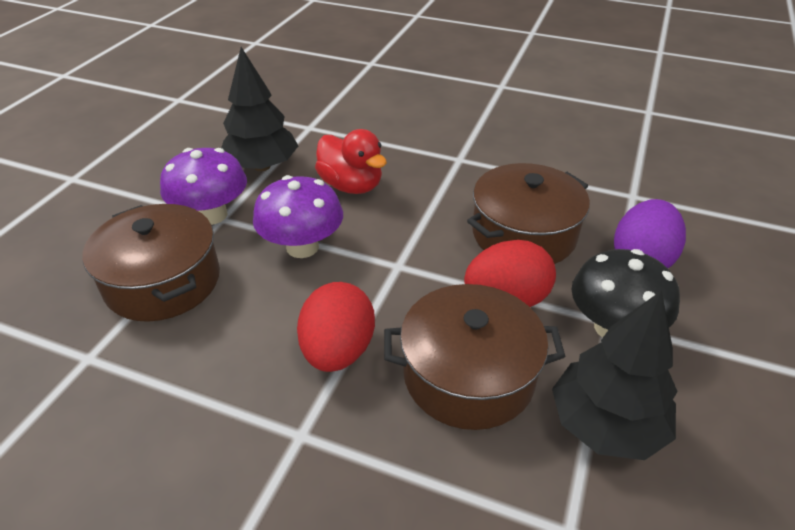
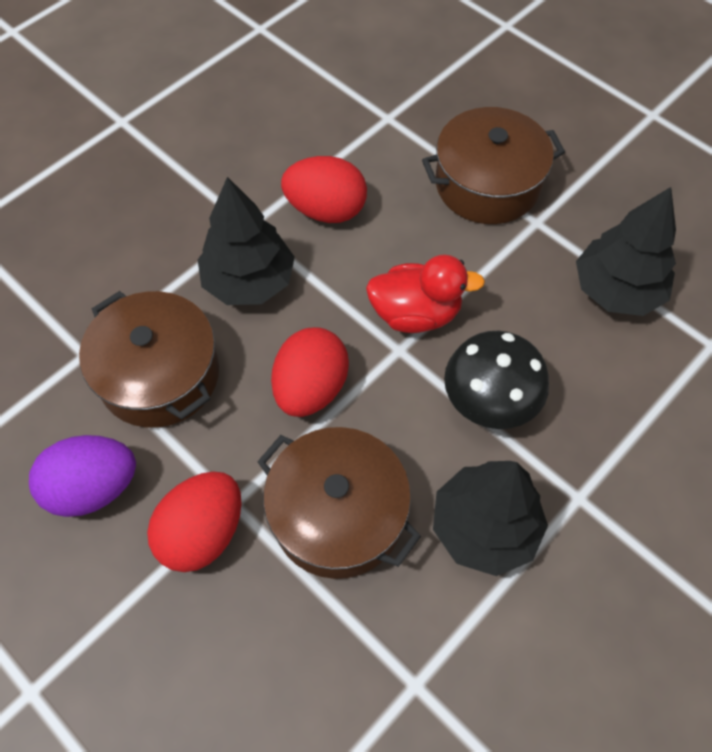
black tree: [221,47,298,171] [552,291,677,460] = 2 -> [197,177,295,305] [433,461,548,576] [576,187,676,316] = 3
purple mushroom: [160,148,247,225] [253,175,343,258] = 2 -> none = 0
red egg: [297,282,375,372] [464,240,556,307] = 2 -> [147,471,242,572] [271,327,349,417] [281,156,367,223] = 3

